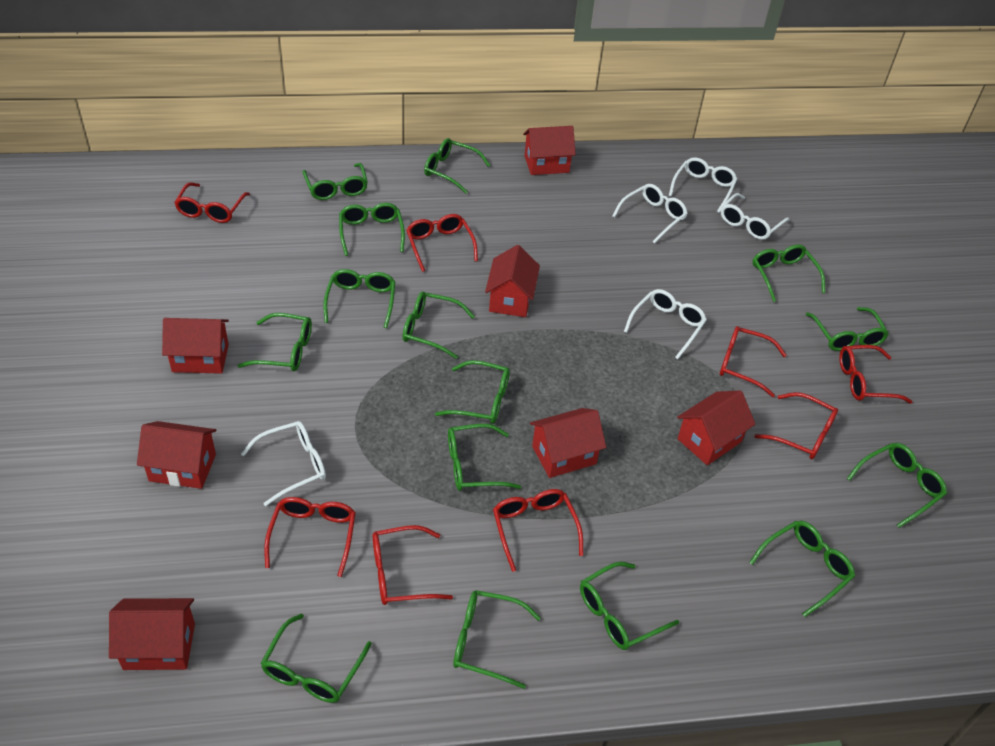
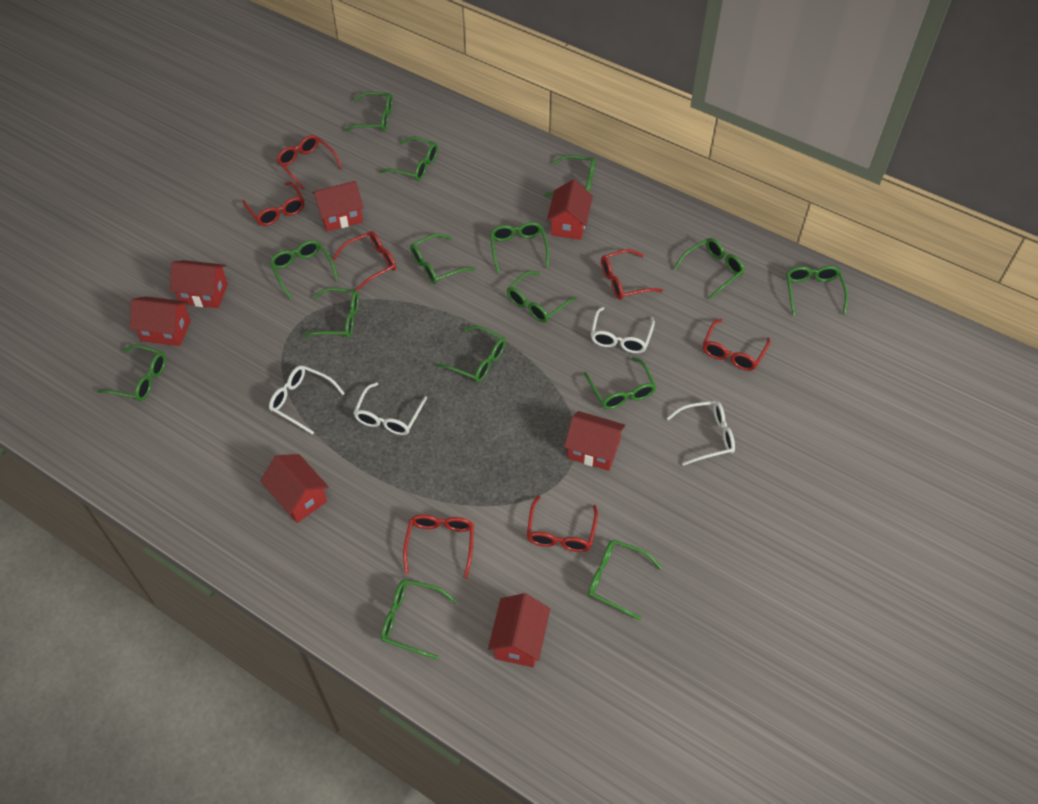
red glasses: [174,183,250,223] [264,497,356,577] [373,525,453,605] [406,214,478,272] [493,489,584,572] [720,326,787,397] [754,392,838,459] [839,345,912,404] = 8 -> [242,182,304,226] [277,135,342,190] [332,231,396,291] [403,515,474,579] [527,496,598,552] [601,249,663,300] [703,319,770,371] = 7
white glasses: [241,421,326,506] [612,184,688,243] [624,289,707,359] [669,157,737,213] [720,193,790,240] = 5 -> [269,365,345,435] [354,382,427,435] [591,307,655,353] [667,401,735,466] = 4

